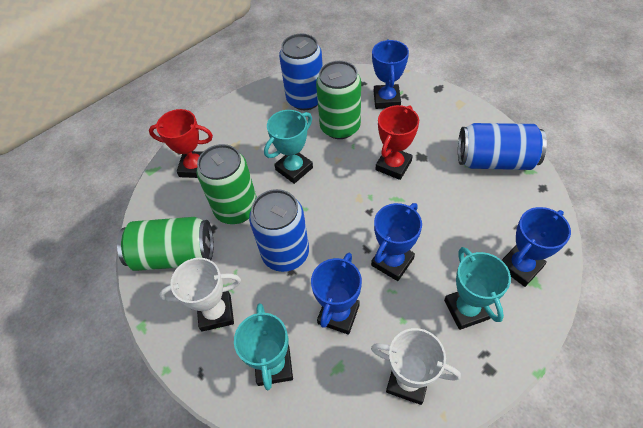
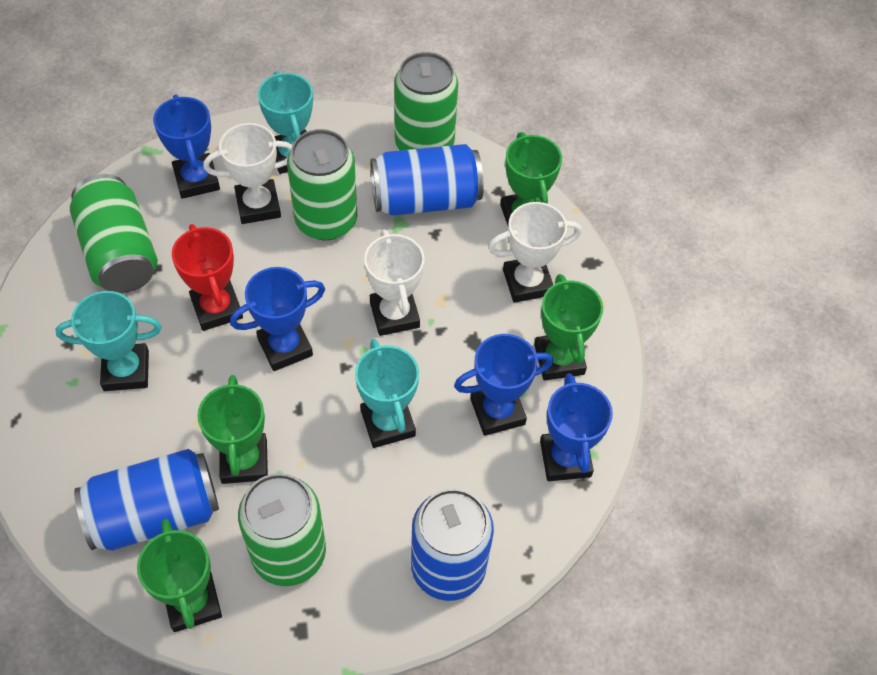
green can: [117,217,214,271] [197,144,257,224] [316,61,361,139] = 3 -> [70,174,158,293] [238,473,326,586] [287,129,357,240] [394,52,458,150] = 4
green trophy: none = 0 -> [137,519,222,632] [197,375,268,484] [500,132,562,225] [534,274,603,381] = 4
red trophy: [149,109,213,178] [375,105,419,180] = 2 -> [172,224,243,331] = 1
white trophy: [159,258,241,332] [371,328,461,405] = 2 -> [203,123,292,224] [364,229,425,336] [488,202,582,303] = 3

